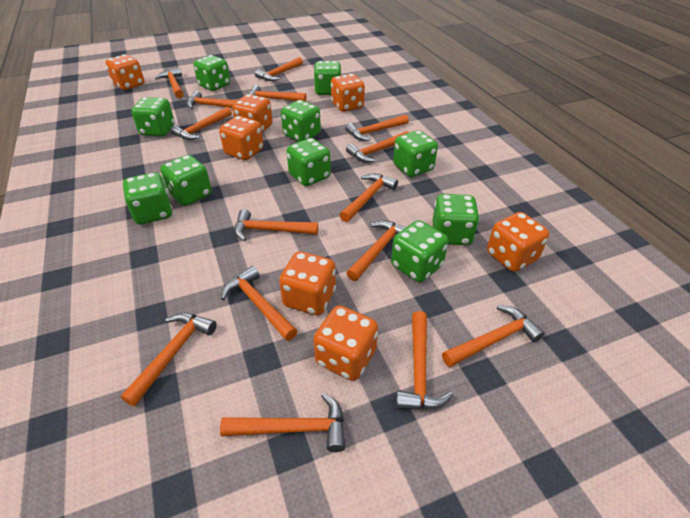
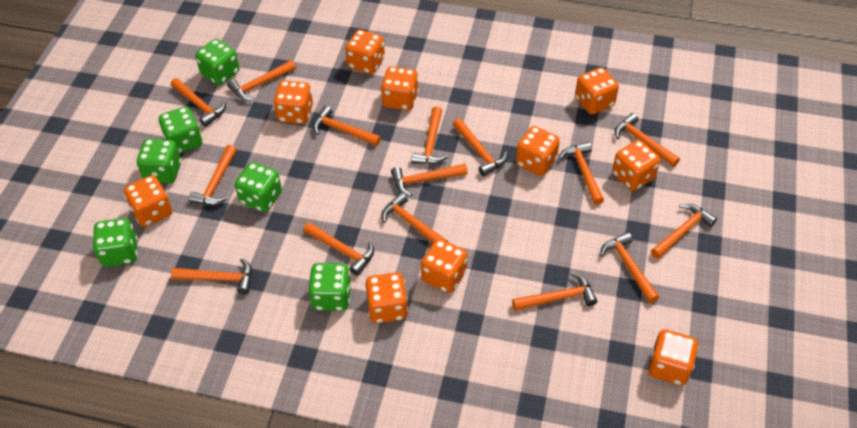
green dice: [123,172,172,225] [131,97,174,137] [160,155,212,206] [193,55,230,91] [281,100,321,142] [287,138,331,186] [314,61,342,95] [391,220,448,282] [393,130,438,177] [432,194,480,245] = 10 -> [92,218,138,267] [136,139,182,183] [159,107,202,153] [195,39,239,85] [235,162,282,212] [308,263,351,311] = 6
orange dice: [105,54,144,90] [219,116,263,160] [232,94,273,133] [279,251,336,315] [313,305,378,381] [331,74,365,112] [487,212,549,272] = 7 -> [124,175,172,227] [273,80,313,124] [345,30,385,74] [365,273,408,323] [381,66,419,111] [421,239,467,293] [516,126,560,176] [575,67,619,114] [612,140,660,191] [648,329,699,385] = 10

